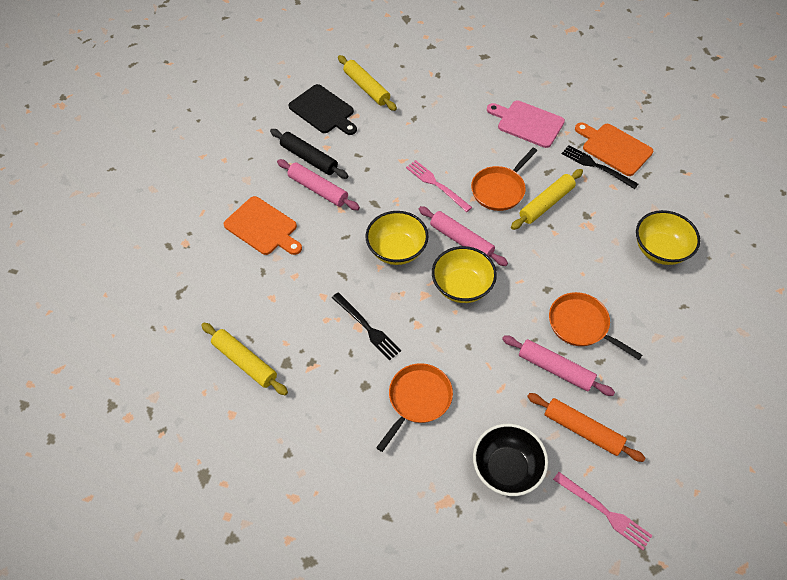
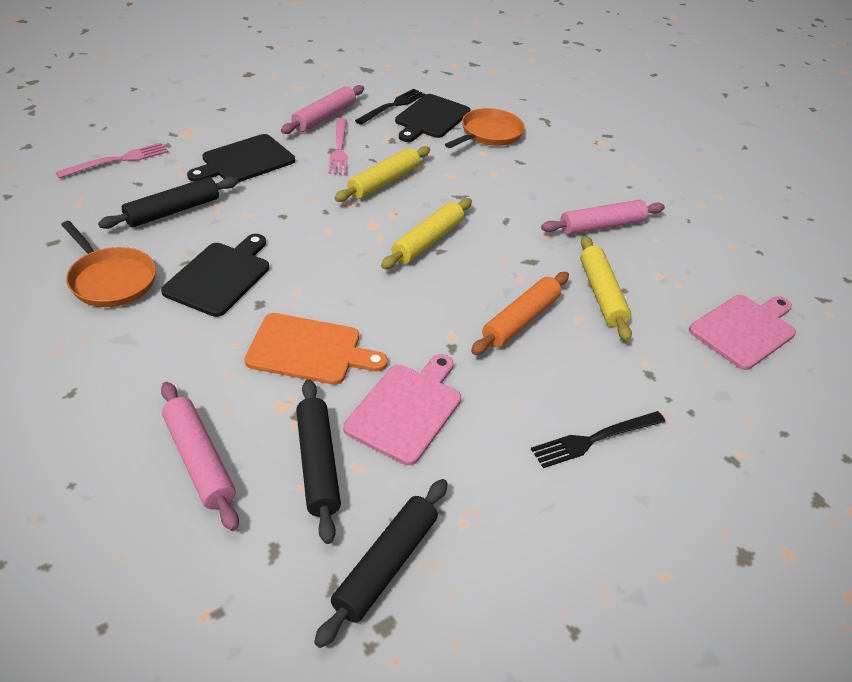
black bowl: [473,424,548,496] = 1 -> none = 0
black cutting board: [289,84,357,135] = 1 -> [161,234,269,317] [187,134,295,182] [395,94,470,142] = 3
black rolling pin: [270,129,348,179] = 1 -> [98,177,238,229] [296,379,341,544] [314,479,448,648] = 3
orange cutting board: [223,196,302,255] [575,122,653,176] = 2 -> [244,313,388,385] = 1
orange pan: [376,363,453,452] [471,148,537,211] [549,292,642,360] = 3 -> [61,221,156,307] [445,108,525,148] = 2
pink cutting board: [487,101,565,148] = 1 -> [343,354,461,465] [689,295,796,370] = 2
yellow bowl: [366,211,429,265] [432,246,497,303] [636,210,700,265] = 3 -> none = 0

